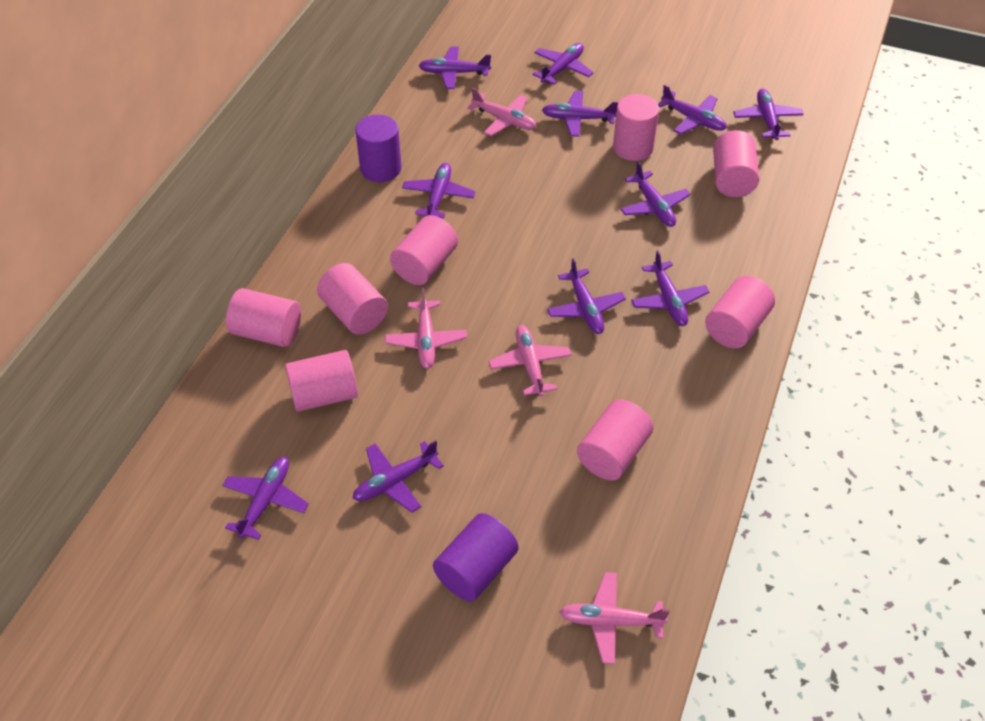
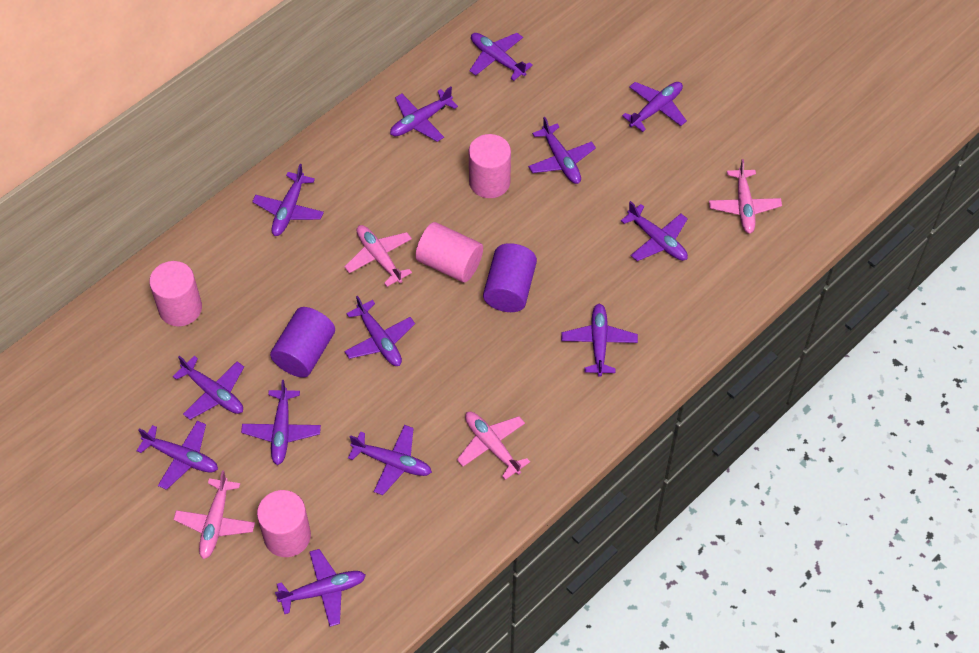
pink cylinder: [226,288,301,347] [285,350,358,412] [317,263,388,334] [390,215,458,285] [577,400,653,481] [613,94,659,161] [705,276,775,348] [713,130,759,197] = 8 -> [149,261,202,326] [257,490,311,557] [415,222,483,283] [469,134,511,198] = 4
purple plane: [222,457,309,540] [352,441,444,513] [402,163,476,218] [419,46,491,89] [532,43,594,85] [542,91,618,137] [547,258,626,334] [621,161,691,227] [631,250,710,326] [658,85,727,135] [733,89,803,140] = 11 -> [137,421,218,490] [173,356,244,420] [241,380,321,465] [252,164,324,236] [275,549,366,627] [344,296,415,366] [348,425,432,495] [390,87,458,142] [469,33,533,81] [528,117,596,184] [561,303,638,377] [621,201,688,261] [622,82,687,132] = 13

